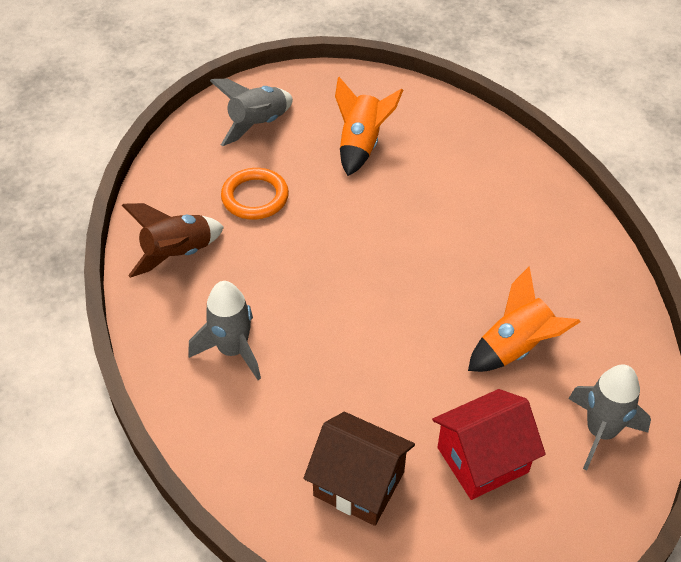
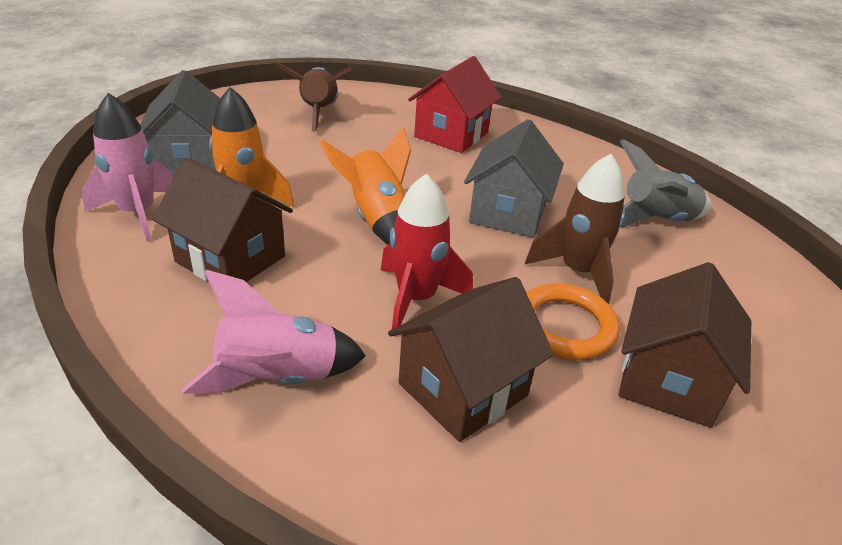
brown house: [303,412,415,526] = 1 -> [152,158,293,282] [388,277,554,442] [618,262,751,428] = 3
brown rocket: [122,203,224,278] = 1 -> [275,63,352,132] [525,154,625,304] = 2
grey house: none = 0 -> [140,70,220,177] [464,119,564,238] = 2
grey rocket: [188,281,261,380] [210,79,293,146] [568,365,651,470] = 3 -> [620,139,712,227] = 1
pink rocket: none = 0 -> [82,93,174,241] [182,270,366,394] = 2
red rocket: none = 0 -> [381,173,473,337] = 1

